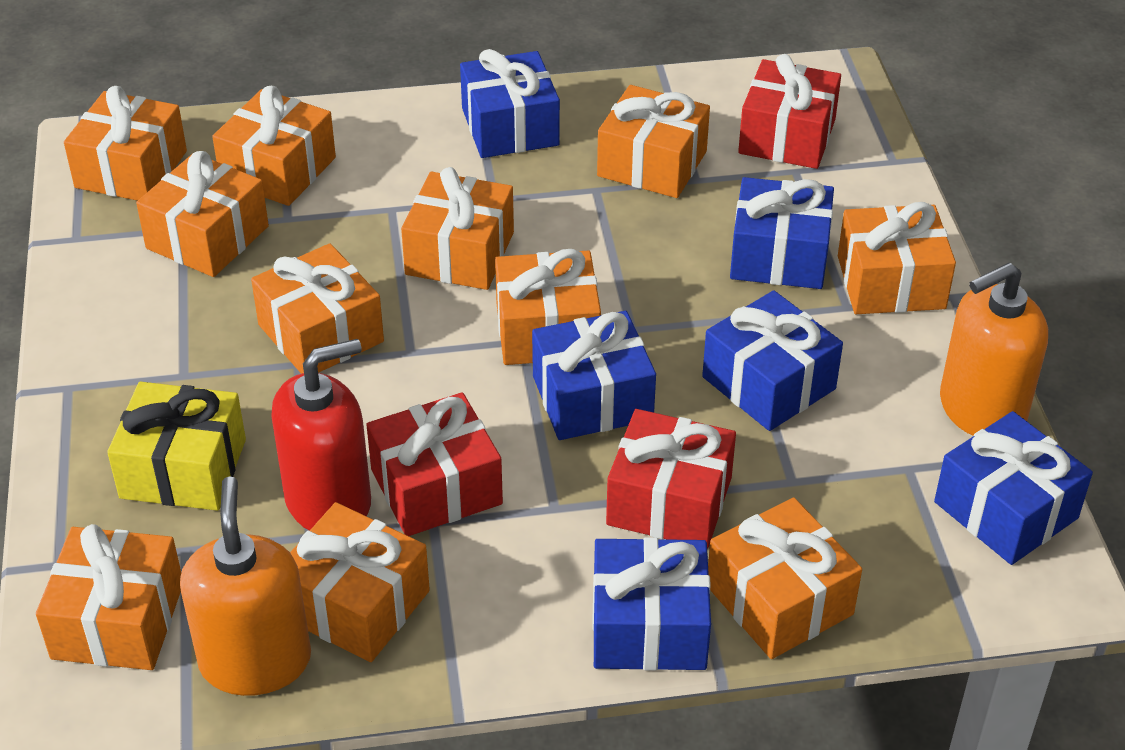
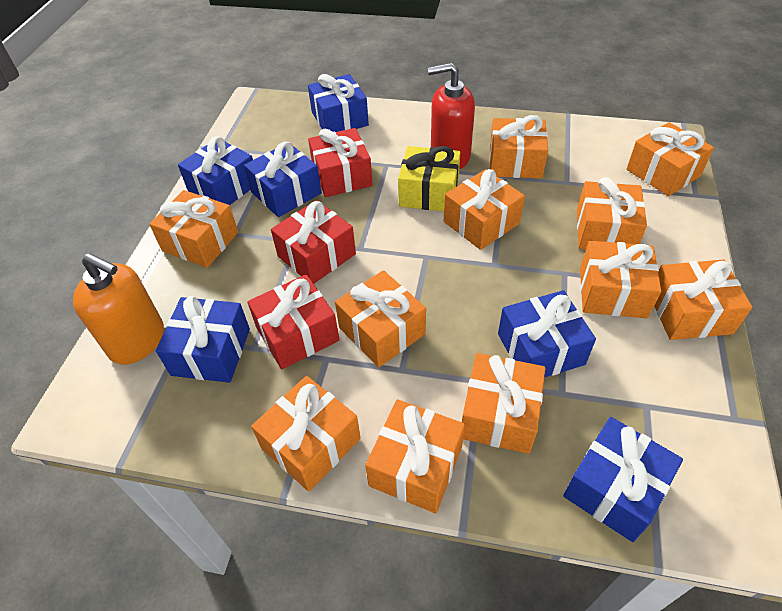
orange soap dispenser: [180,476,311,696] [940,262,1048,436] = 2 -> [73,253,164,364] = 1

